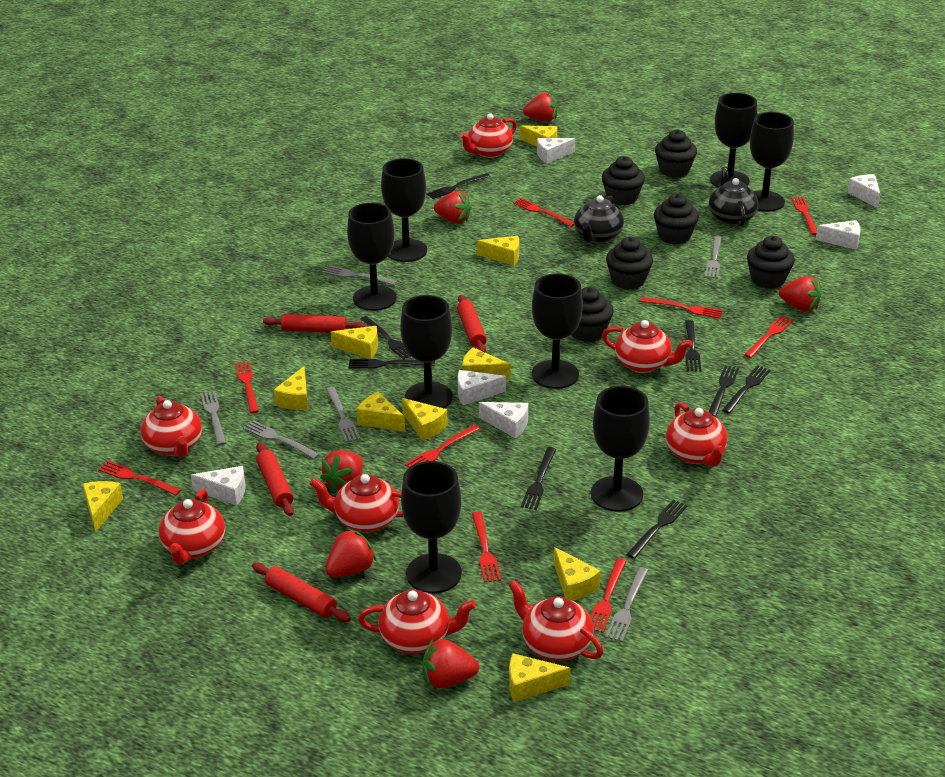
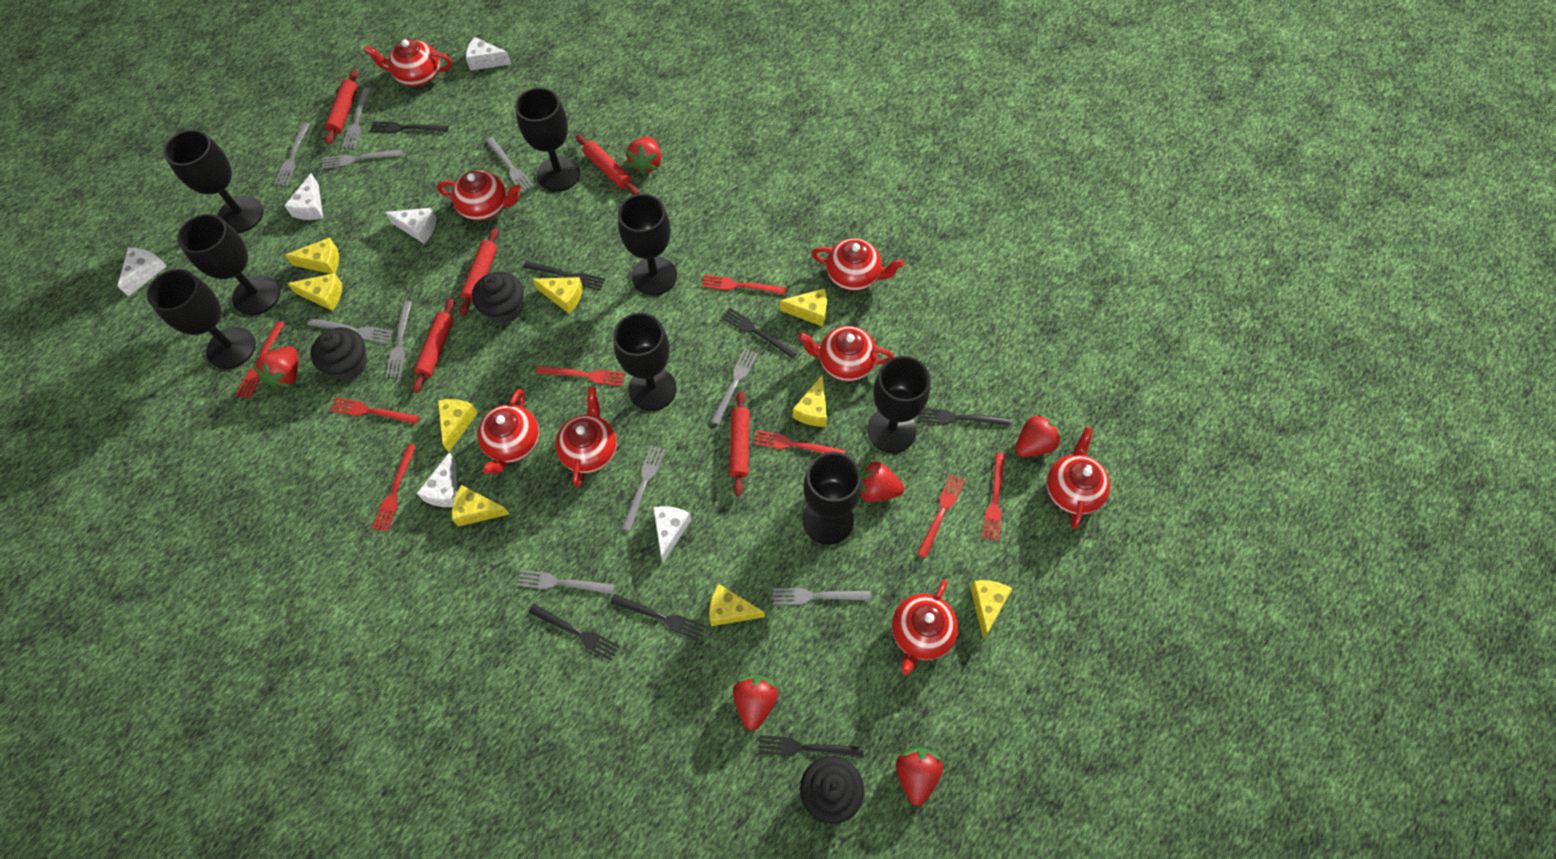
black cupcake: [572,287,614,342] [602,156,645,205] [606,237,653,290] [654,193,699,244] [655,130,697,178] [747,236,795,289] = 6 -> [311,327,367,380] [472,272,524,324] [800,756,864,824] = 3
black fork: [349,359,435,369] [360,316,411,359] [426,173,490,199] [521,447,556,510] [626,499,687,559] [685,320,701,371] [709,365,739,417] [722,365,770,414] = 8 -> [370,121,448,133] [523,261,605,291] [528,604,620,661] [610,594,706,641] [721,308,798,358] [759,735,864,758] [919,408,1010,426] = 7
black teapot: [574,195,624,243] [709,167,758,226] = 2 -> none = 0
grey fork: [200,391,226,445] [243,420,320,459] [322,265,398,286] [326,387,360,442] [605,567,648,642] [705,235,722,279] = 6 -> [274,122,310,186] [307,318,393,344] [322,149,403,169] [342,88,371,149] [386,301,412,378] [486,137,534,193] [517,570,615,594] [621,445,665,531] [711,349,758,425] [773,588,871,605] = 10
red fork: [98,461,181,495] [235,361,259,413] [405,424,481,468] [472,512,501,583] [513,198,574,227] [591,558,626,633] [640,297,723,319] [744,316,793,358] [791,197,817,235] = 9 -> [236,321,285,399] [331,397,419,424] [372,444,417,532] [536,366,625,386] [702,275,787,295] [754,430,845,454] [917,474,965,558] [982,453,1005,541] = 8
red rolling pin: [252,563,351,622] [256,442,294,516] [263,314,365,333] [457,294,487,352] = 4 -> [325,70,358,145] [413,298,455,393] [459,228,498,316] [576,135,639,195] [729,391,750,496] = 5
yellow cheese: [83,481,123,532] [273,366,308,410] [331,326,378,359] [356,392,405,431] [402,398,448,441] [462,347,510,380] [477,236,519,266] [509,653,571,702] [520,125,557,147] [554,547,601,601] = 10 -> [285,237,339,274] [287,273,342,311] [438,399,478,452] [452,485,510,527] [533,277,583,314] [709,584,765,626] [780,288,827,327] [793,374,827,427] [970,580,1012,639] = 9

